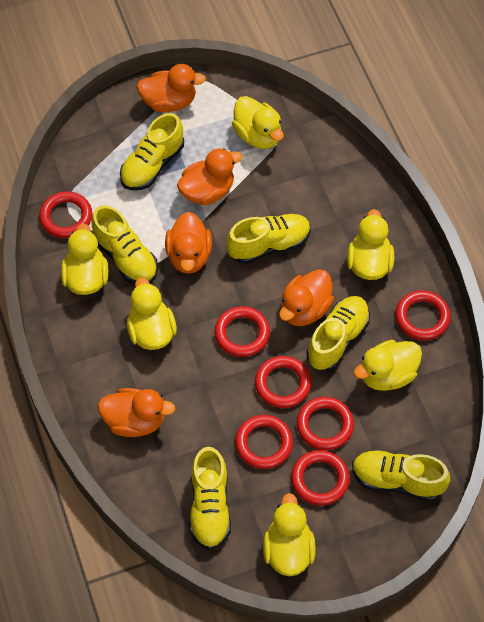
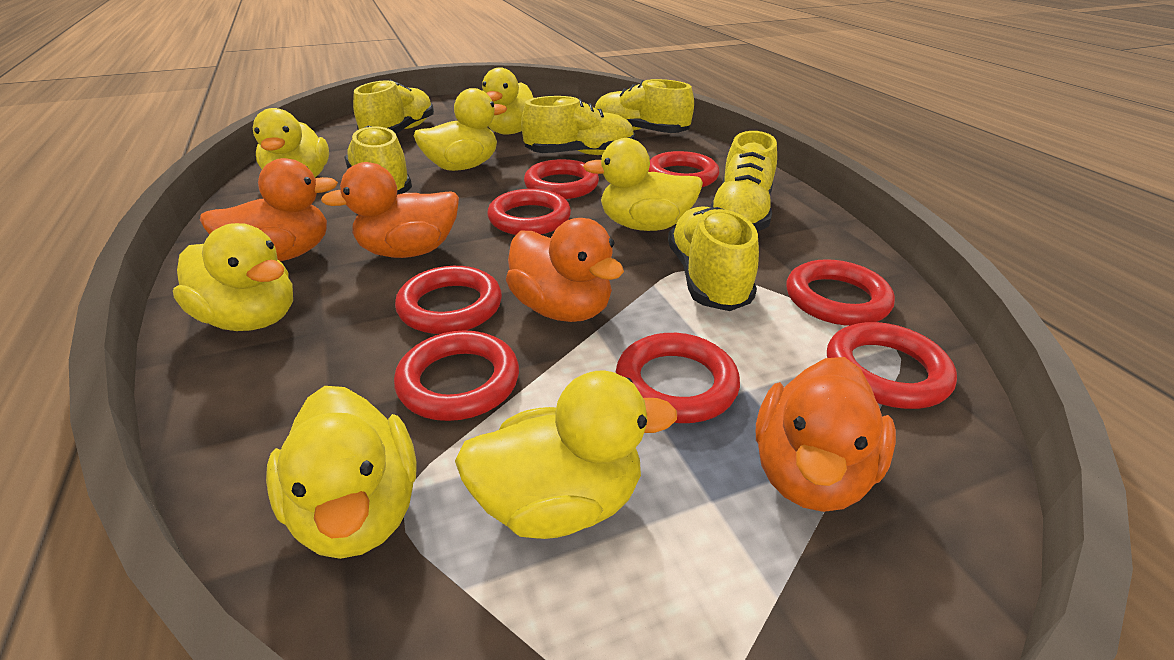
orange duck: [98,388,175,437] [136,64,206,113] [165,212,212,274] [177,148,242,205] [279,269,334,326] = 5 -> [200,158,338,262] [321,162,459,258] [506,218,624,322] [756,357,896,512] = 4
red ring: [39,191,92,238] [214,306,270,357] [235,415,293,469] [255,356,311,408] [291,450,350,505] [297,397,354,450] [395,290,451,340] = 7 -> [394,330,519,421] [395,266,502,334] [487,189,571,235] [524,159,599,199] [616,333,740,423] [648,151,719,187] [787,259,895,326] [827,322,957,409] = 8
yellow duck: [61,223,109,295] [127,278,177,350] [232,96,284,149] [263,493,316,576] [347,209,394,280] [354,340,422,391] = 6 -> [173,223,293,331] [253,108,329,177] [266,386,417,559] [414,88,507,171] [455,371,677,539] [482,67,533,134] [583,138,703,231] = 7

